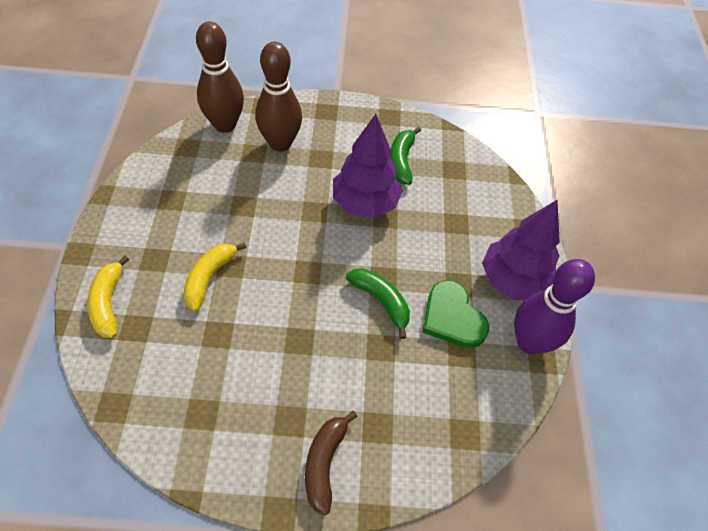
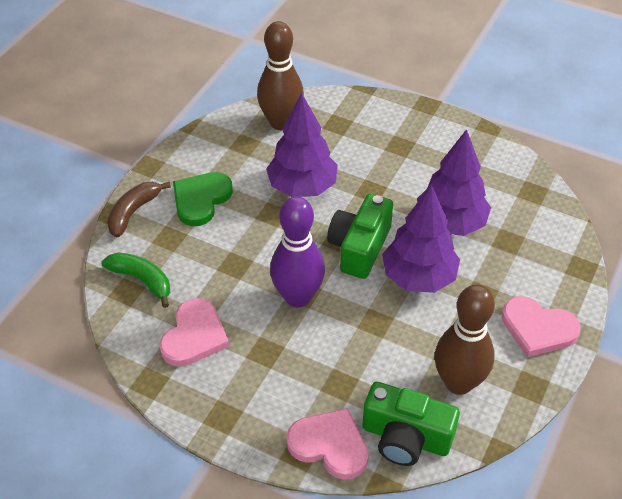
green banana: [346,268,410,339] [390,127,421,185] = 2 -> [101,252,170,308] = 1
green camera: none = 0 -> [327,194,393,279] [362,382,460,466] = 2
pink heart: none = 0 -> [159,298,229,367] [287,408,369,480] [502,296,581,357] = 3
purple tree: [333,114,403,218] [482,200,560,300] = 2 -> [266,93,338,197] [382,185,460,293] [417,129,491,236] = 3
yellow banana: [87,256,129,338] [183,243,246,312] = 2 -> none = 0

